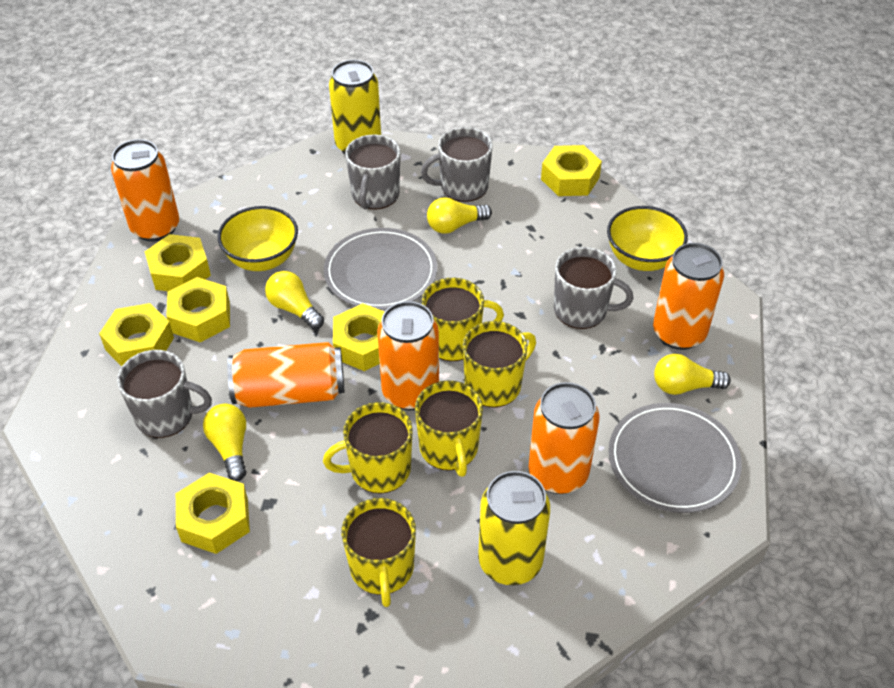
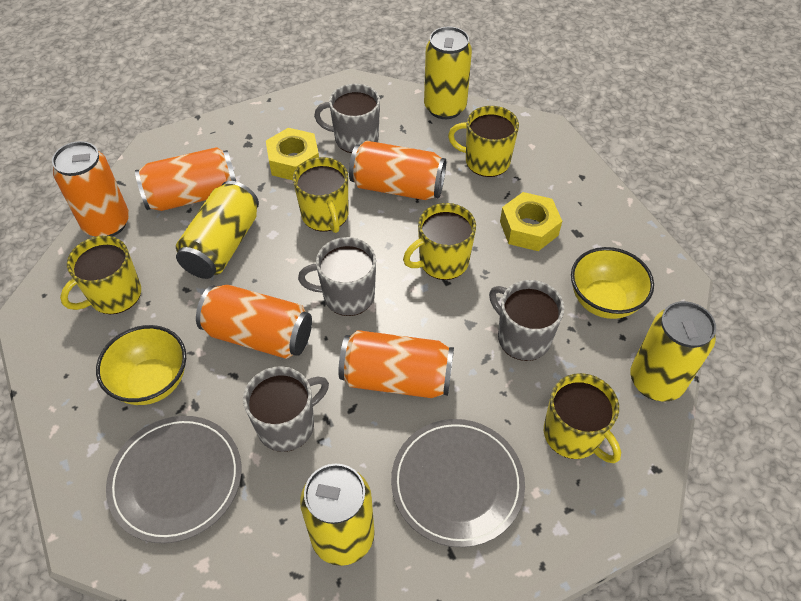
yellow can: [329,60,381,155] [478,471,550,585] = 2 -> [176,181,259,279] [300,464,375,566] [424,26,472,119] [630,301,716,401] = 4
yellow light bulb: [203,404,247,481] [265,271,324,329] [427,197,492,234] [654,354,731,395] = 4 -> none = 0
yellow nut: [99,303,174,367] [145,234,211,291] [166,277,230,343] [176,473,250,554] [333,303,384,371] [541,145,602,196] = 6 -> [266,128,319,180] [500,192,562,251] = 2

